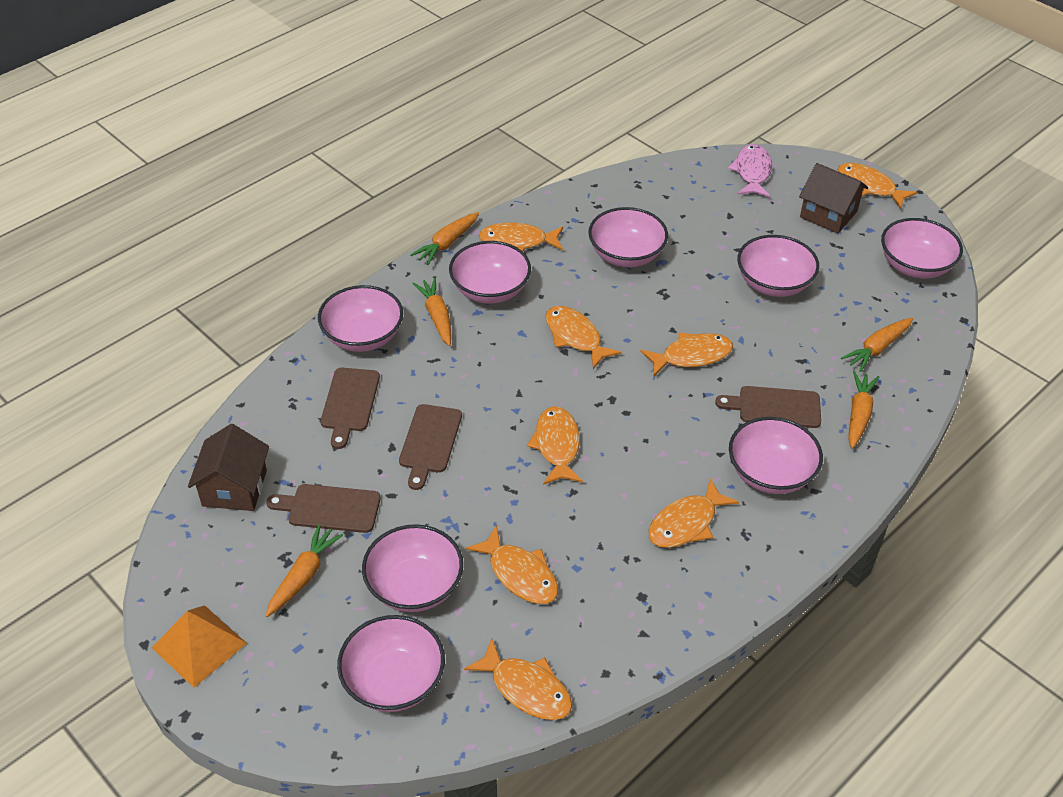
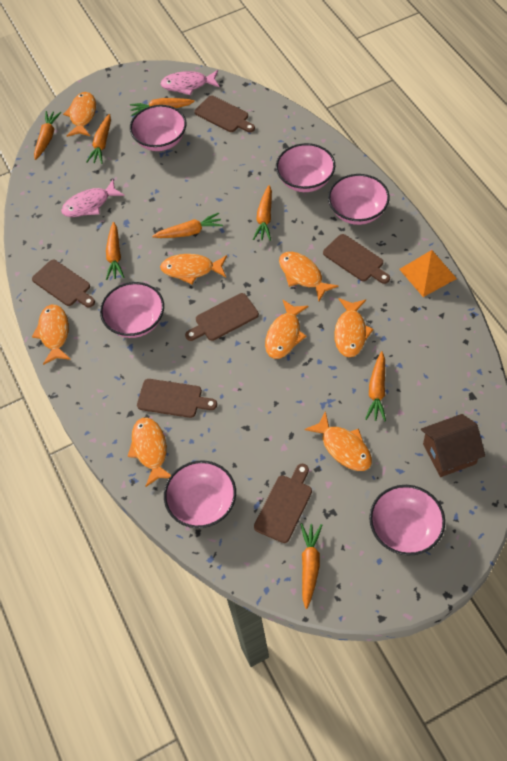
brown cutting board: [266,484,381,533] [321,368,380,449] [399,404,462,490] [715,386,821,428] = 4 -> [32,260,95,307] [137,379,217,418] [185,293,259,341] [194,95,255,133] [254,464,312,543] [323,234,390,284] = 6
brown house: [188,424,269,511] [799,163,868,234] = 2 -> [421,414,485,477] = 1
orange carrot: [265,524,343,617] [410,212,479,265] [412,278,451,346] [841,318,913,372] [848,371,879,449] = 5 -> [34,111,61,160] [86,114,111,164] [106,222,124,280] [130,98,195,116] [152,213,223,238] [253,185,272,241] [300,523,322,609] [365,351,386,422] = 8
pink bowl: [318,285,403,352] [337,615,445,712] [362,524,463,612] [449,241,531,303] [588,207,668,267] [729,417,823,494] [737,235,819,297] [881,218,963,279] = 8 -> [100,282,164,338] [130,105,186,151] [164,460,236,528] [276,143,335,192] [328,174,390,225] [369,485,445,556] = 6
pink fish: [728,144,772,197] = 1 -> [61,180,125,217] [161,70,219,95] = 2

